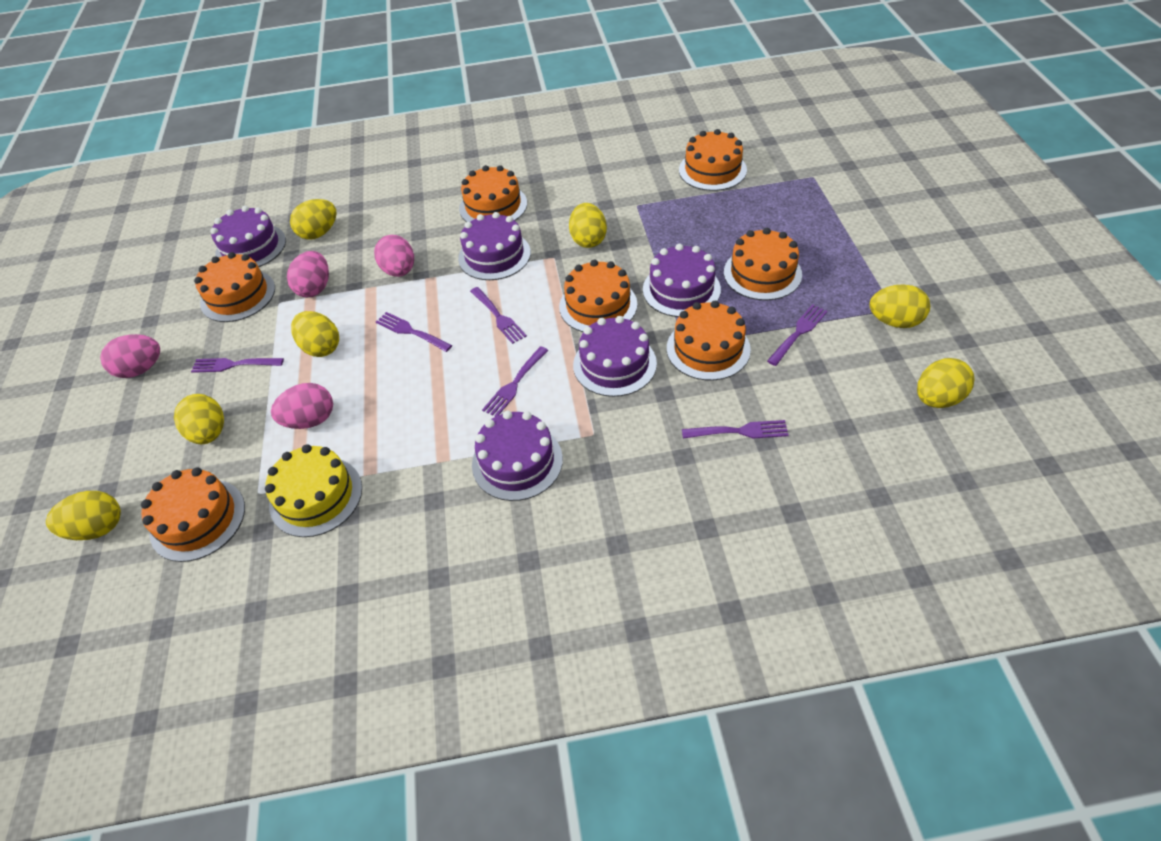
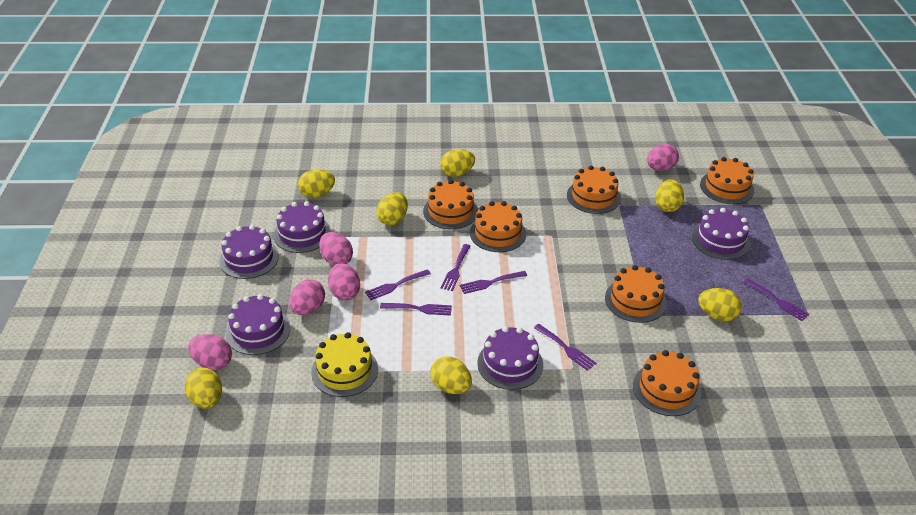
orange cake: [141,468,245,562] [194,252,275,322] [459,165,527,222] [559,259,637,332] [667,301,751,381] [679,129,747,191] [724,228,802,300] = 7 -> [423,179,478,229] [470,201,526,252] [567,166,621,214] [605,265,667,323] [633,350,702,416] [700,157,754,204] = 6
pink egg: [100,334,160,378] [271,383,333,429] [287,251,329,297] [374,235,414,277] = 4 -> [188,334,232,370] [289,279,325,315] [319,232,353,265] [328,263,360,300] [647,144,679,171] = 5

